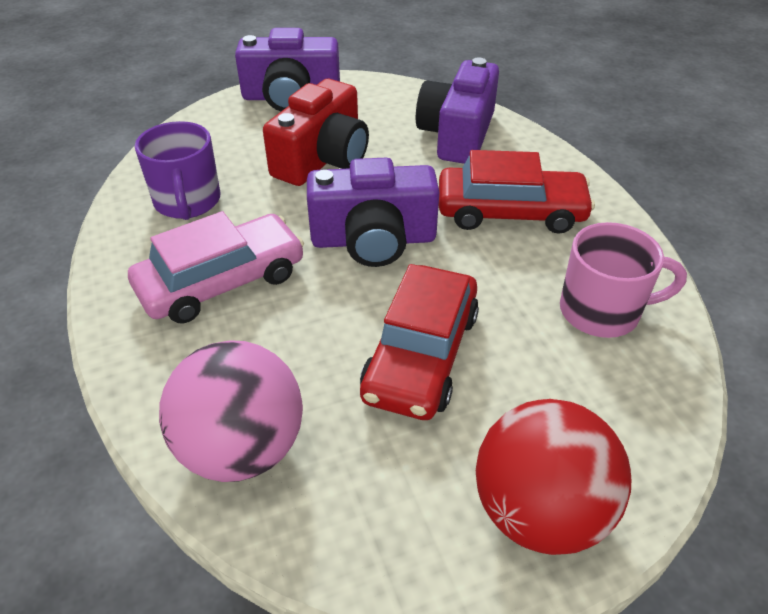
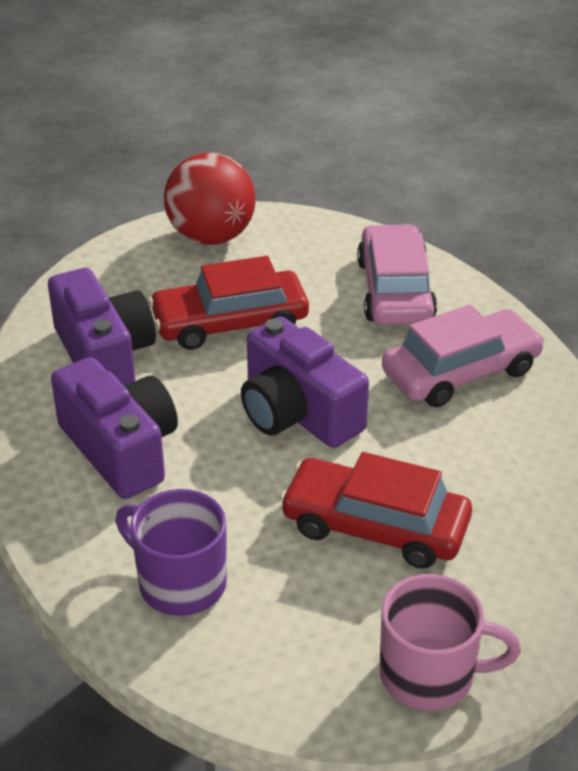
pink ball: [159,340,303,482] = 1 -> none = 0
pink car: [128,211,304,324] = 1 -> [357,224,437,325] [382,304,545,407] = 2
red camera: [263,79,369,186] = 1 -> none = 0

